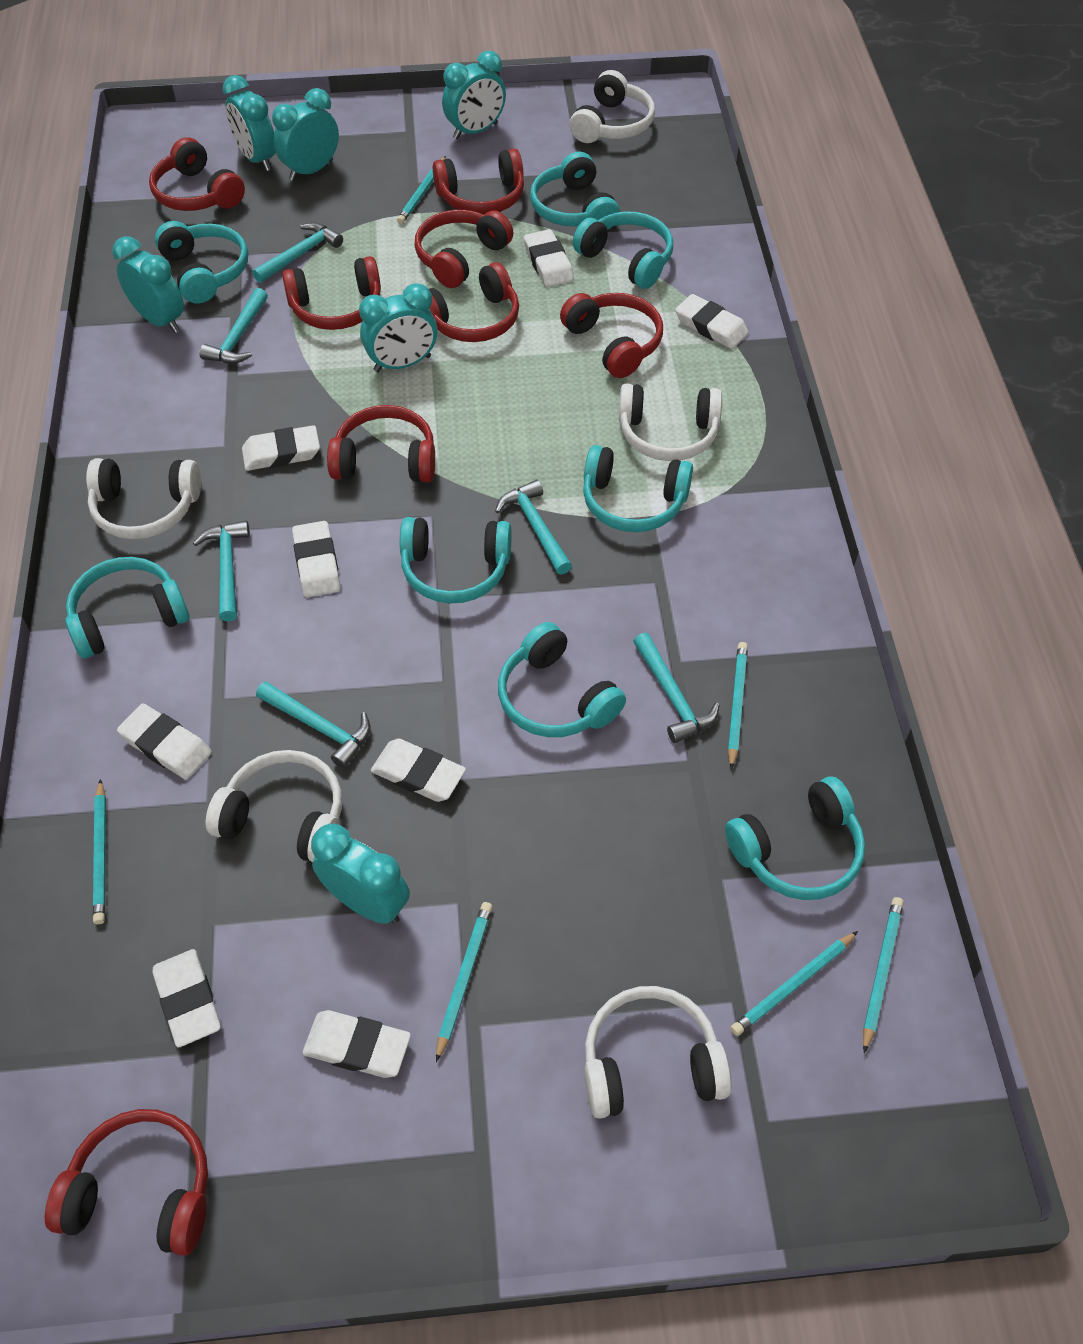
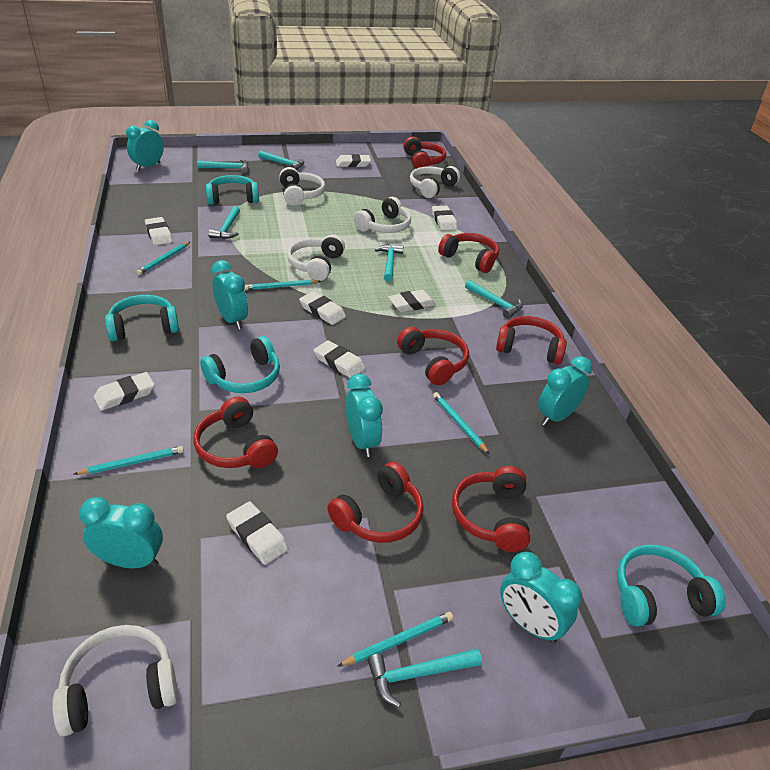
red headphones: [45,1109,208,1256] [149,137,245,211] [282,256,381,330] [327,405,435,483] [414,210,513,288] [429,262,519,342] [433,149,524,215] [560,293,663,378] = 8 -> [193,397,278,468] [327,462,424,543] [397,327,469,385] [403,137,446,169] [438,233,499,273] [452,466,530,552] [496,316,567,364] = 7
turquoise headphones: [66,557,189,658] [155,221,248,303] [400,517,512,603] [498,622,626,737] [530,152,620,230] [573,211,673,289] [583,445,693,532] [725,777,865,900] = 8 -> [105,295,179,341] [200,336,280,393] [206,175,259,205] [617,545,726,627] = 4
turquoise pencil: [93,779,106,924] [397,156,446,224] [436,902,493,1062] [728,642,748,770] [730,931,858,1036] [863,897,904,1053] = 6 -> [74,446,184,475] [136,242,190,275] [244,280,321,290] [337,612,453,667] [433,392,490,454] = 5

